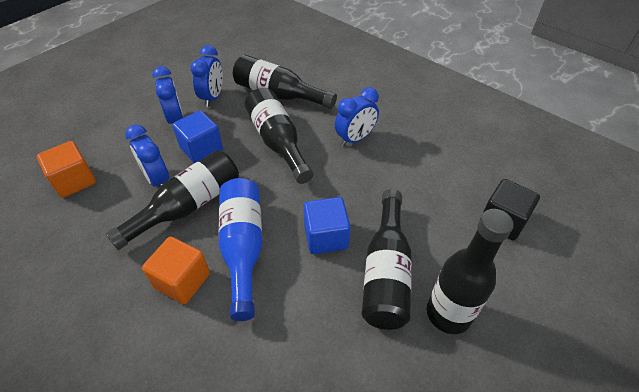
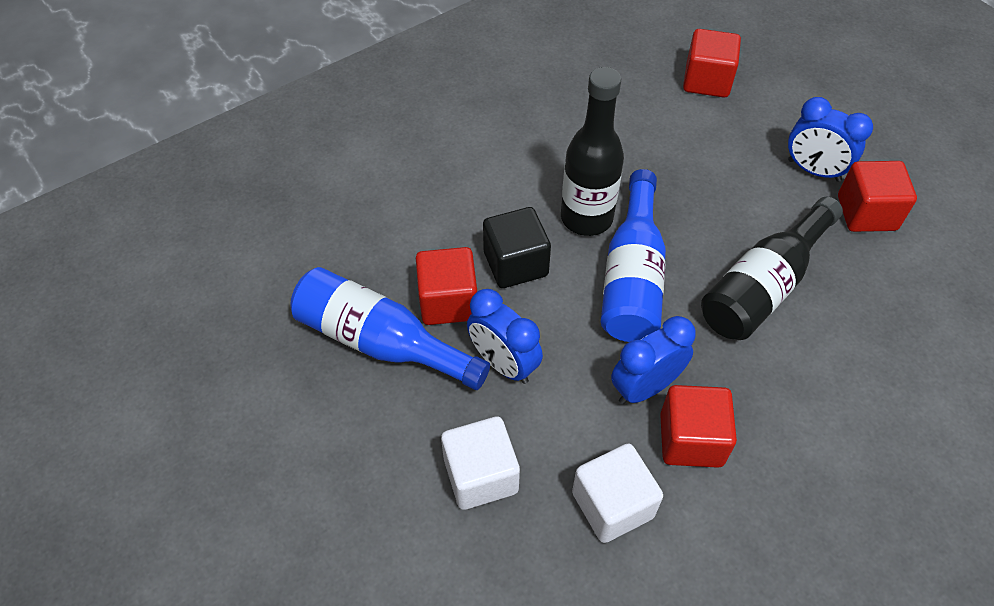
black bottle: [105,150,239,250] [233,55,337,109] [245,88,314,184] [362,189,412,330] [427,209,514,334] = 5 -> [561,67,624,236] [701,197,843,340] = 2
blue bottle: [219,178,262,321] = 1 -> [290,267,490,390] [601,169,666,342] = 2
blue clock: [125,125,169,187] [152,66,184,124] [190,45,223,107] [335,87,379,146] = 4 -> [467,289,543,384] [611,316,696,404] [788,97,873,182] = 3
blue cube: [172,111,223,163] [303,197,351,254] = 2 -> none = 0
orange cube: [37,141,96,198] [142,237,210,304] = 2 -> none = 0
red cube: none = 0 -> [416,247,477,325] [660,385,737,468] [683,29,741,97] [838,161,917,232] = 4
white cube: none = 0 -> [441,417,520,510] [572,443,663,543] = 2

